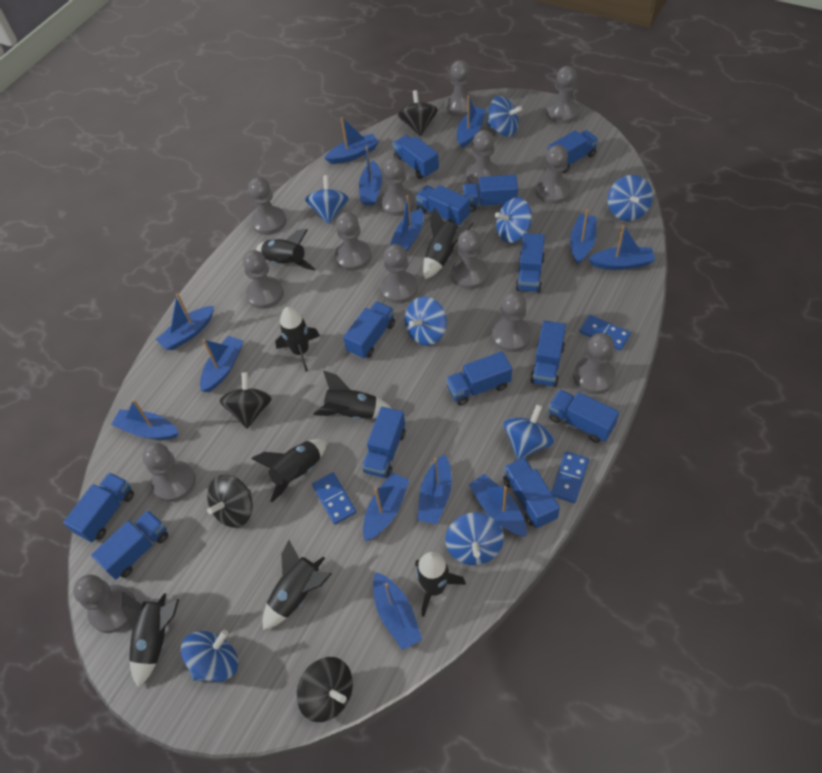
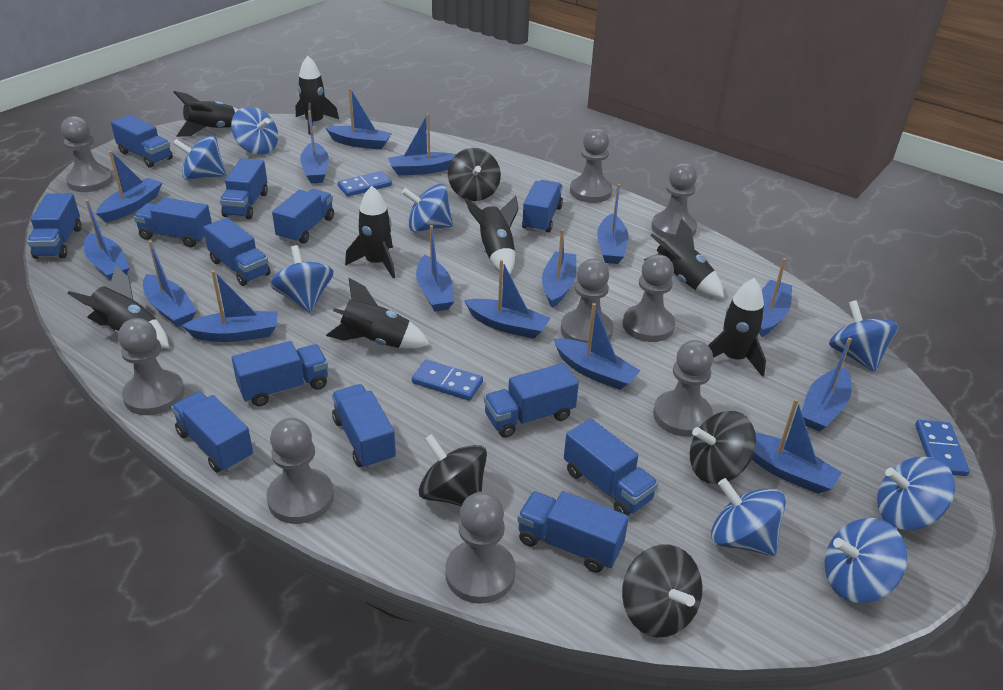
blue boat: [111,399,179,439] [156,293,214,350] [200,336,243,392] [324,117,379,164] [359,146,382,205] [363,473,409,541] [373,572,422,650] [390,195,424,252] [417,454,452,524] [457,95,486,148] [469,474,527,537] [570,209,596,264] [588,225,655,270] = 13 -> [84,199,129,281] [96,151,162,222] [143,240,197,327] [181,270,277,342] [300,110,329,183] [325,88,392,150] [388,113,456,175] [416,225,454,312] [464,260,550,339] [542,229,577,308] [553,303,641,390] [597,184,629,264] [752,399,842,494] [759,258,792,337] [801,338,852,432] = 15
grey pawn: [73,575,136,633] [142,443,196,502] [243,250,284,309] [248,177,286,235] [335,212,372,271] [380,158,415,216] [380,244,418,304] [445,60,477,117] [451,230,488,289] [466,130,500,188] [492,292,532,352] [536,145,571,204] [546,66,580,124] [573,333,616,394] = 14 -> [61,116,113,192] [118,318,185,415] [266,418,334,524] [445,492,516,604] [561,259,613,344] [570,128,612,203] [623,254,675,342] [652,163,697,239] [653,340,713,437] = 9

